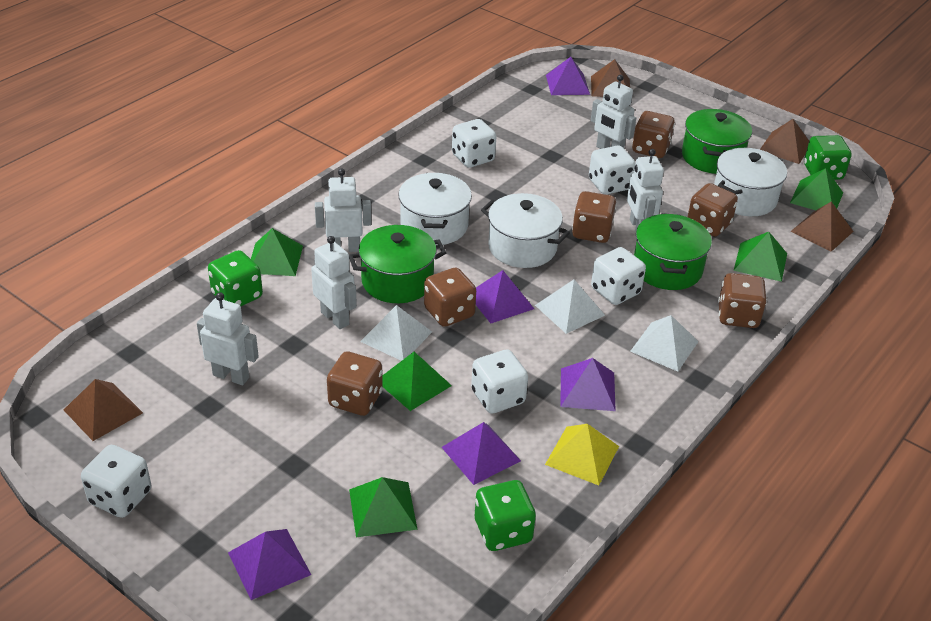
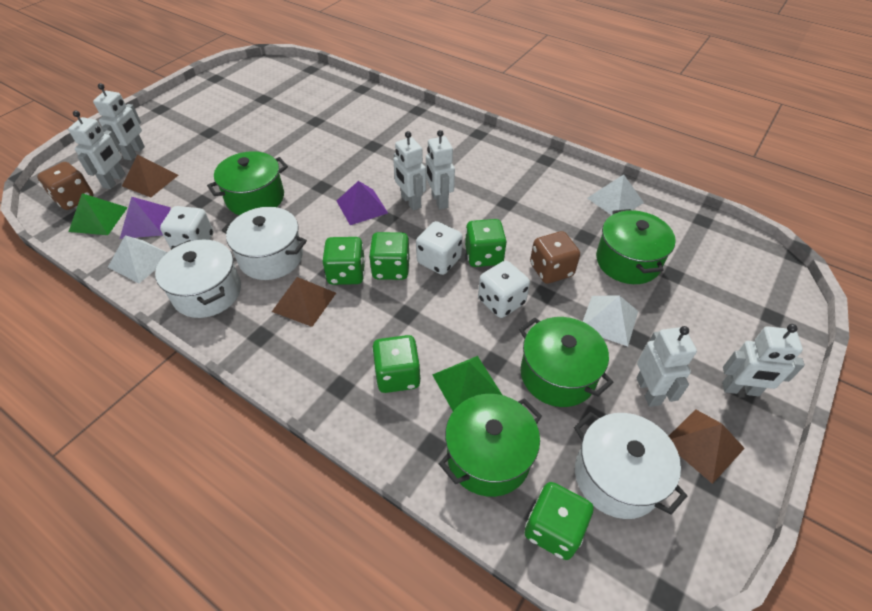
brown dice: [327,351,383,416] [424,268,476,327] [572,191,617,243] [632,111,675,158] [688,183,738,237] [718,273,767,328] = 6 -> [37,162,94,210] [530,231,580,284] = 2
brown pyramid: [64,379,143,441] [591,59,630,97] [760,119,809,164] [790,202,854,252] = 4 -> [122,155,179,197] [272,277,336,327] [669,409,745,484] = 3
green dice: [208,250,263,306] [475,480,536,551] [804,135,852,180] = 3 -> [322,237,365,285] [369,232,410,280] [372,335,421,393] [465,219,507,267] [525,482,593,560] = 5
green pot: [349,225,446,303] [634,213,712,290] [682,109,752,174] = 3 -> [207,151,288,215] [439,394,542,497] [519,317,614,407] [596,209,676,284] = 4
green pyramid: [251,228,303,276] [349,477,418,537] [382,352,452,411] [734,232,787,282] [790,168,843,210] = 5 -> [68,193,128,235] [432,356,502,411] = 2
purple pyramid: [228,529,311,600] [441,422,521,485] [476,270,534,323] [546,57,590,95] [560,358,616,411] = 5 -> [120,197,171,239] [337,181,388,225] = 2
white dice: [81,445,151,518] [452,119,496,168] [471,350,528,414] [589,145,636,194] [591,247,646,305] = 5 -> [160,206,213,249] [416,221,463,275] [478,261,530,318] = 3
white robot: [197,292,259,385] [311,236,357,329] [315,168,371,252] [591,75,636,149] [627,149,664,231] = 5 -> [68,111,125,189] [93,83,145,160] [393,131,426,211] [426,130,455,210] [636,326,697,407] [722,324,805,396] = 6
yellow pyramid: [545,424,619,485] = 1 -> none = 0

